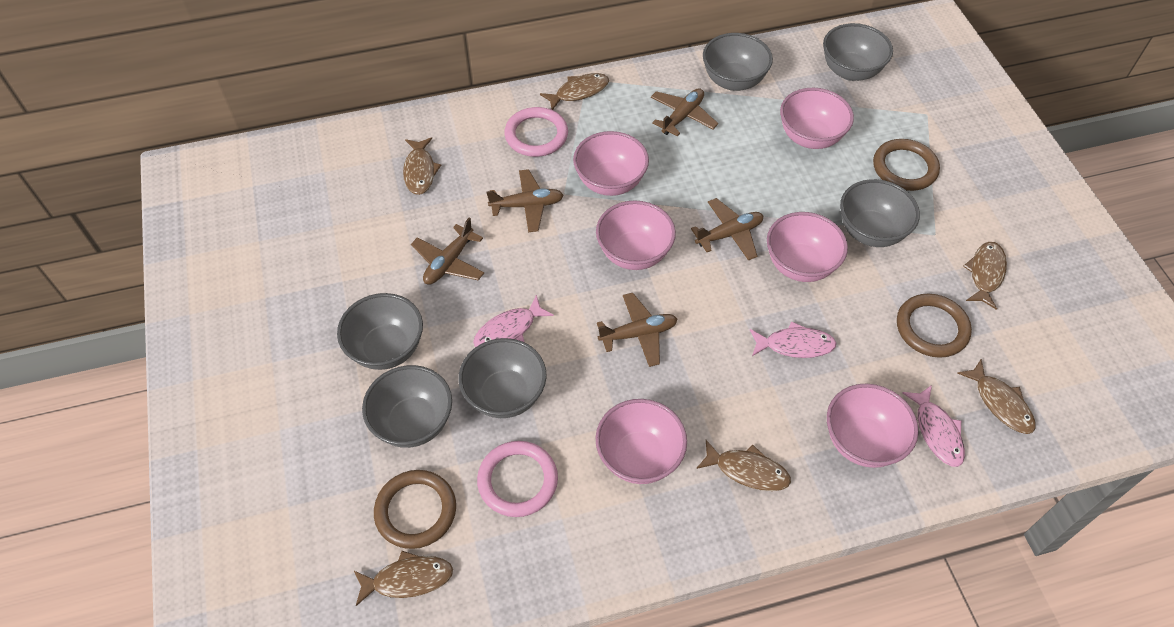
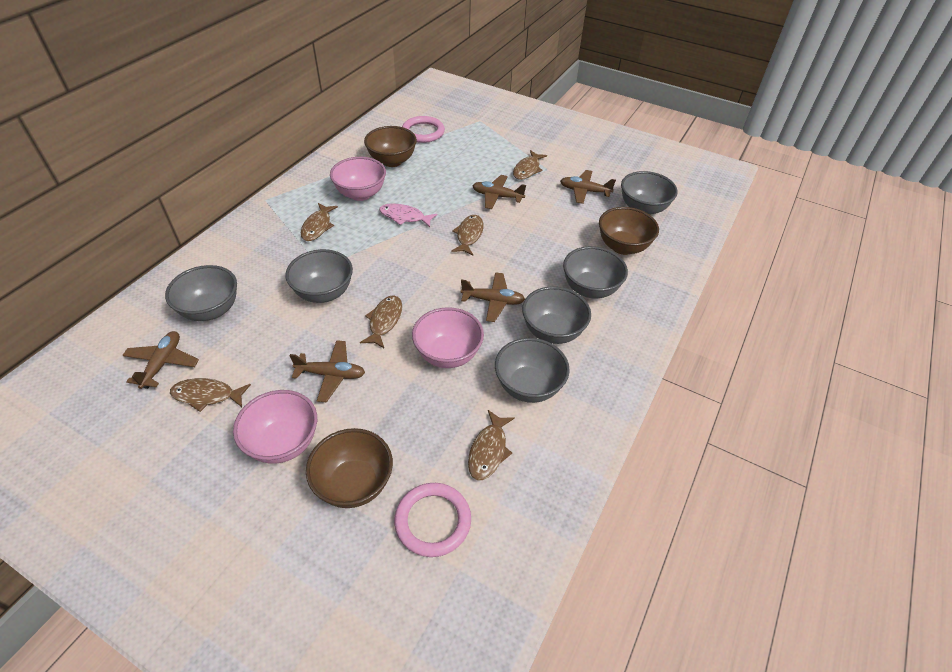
brown bowl: none = 0 -> [306,428,393,508] [364,126,417,167] [599,207,659,255] = 3
brown ring: [374,470,456,549] [873,139,940,191] [897,294,972,358] = 3 -> none = 0
pink bowl: [573,131,649,196] [595,399,687,484] [596,200,676,270] [767,212,848,282] [780,88,854,149] [827,384,919,468] = 6 -> [233,390,317,464] [330,157,386,201] [412,307,484,368] = 3
pink fish: [473,295,554,347] [750,321,837,358] [902,385,965,467] = 3 -> [379,203,437,227] = 1

